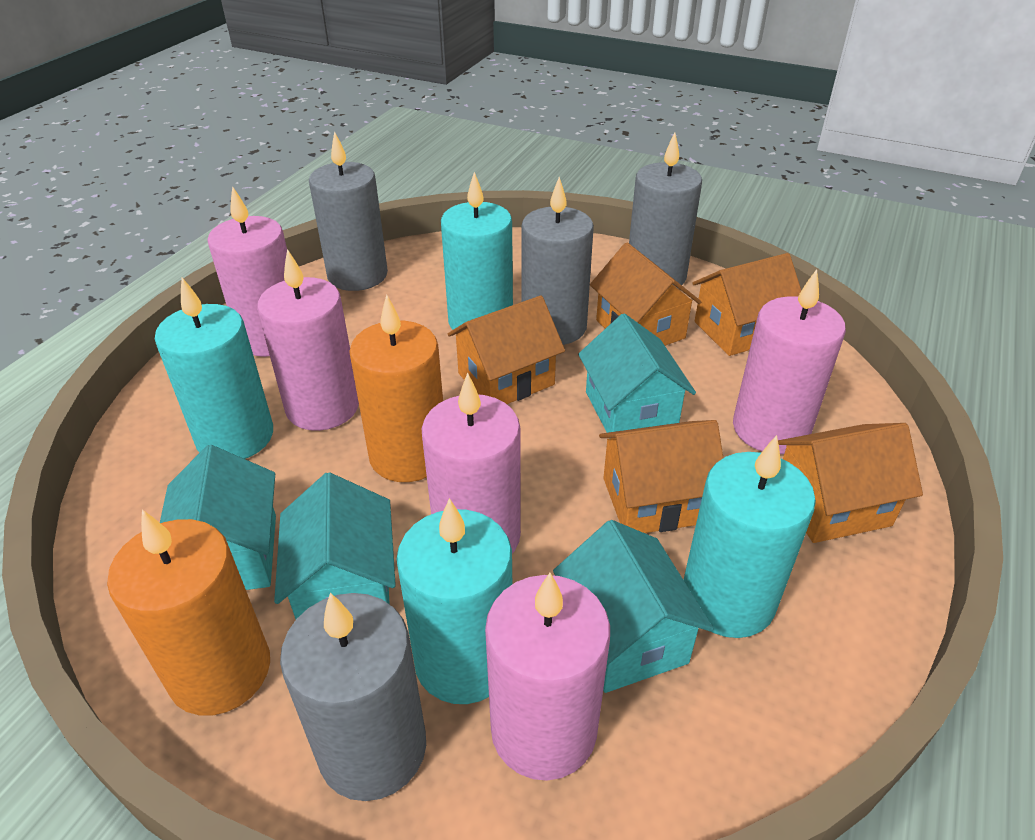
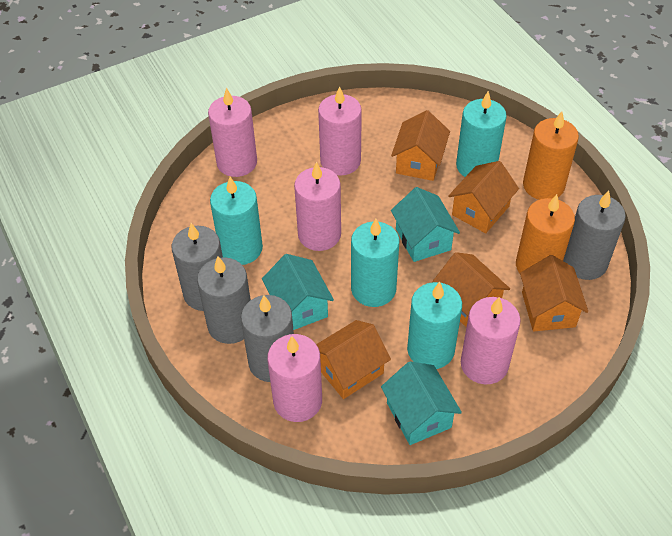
turquoise house: [160,445,276,590] [274,472,396,619] [553,520,714,693] [578,313,696,433] = 4 -> [262,254,334,330] [381,361,462,445] [391,187,460,262] = 3

